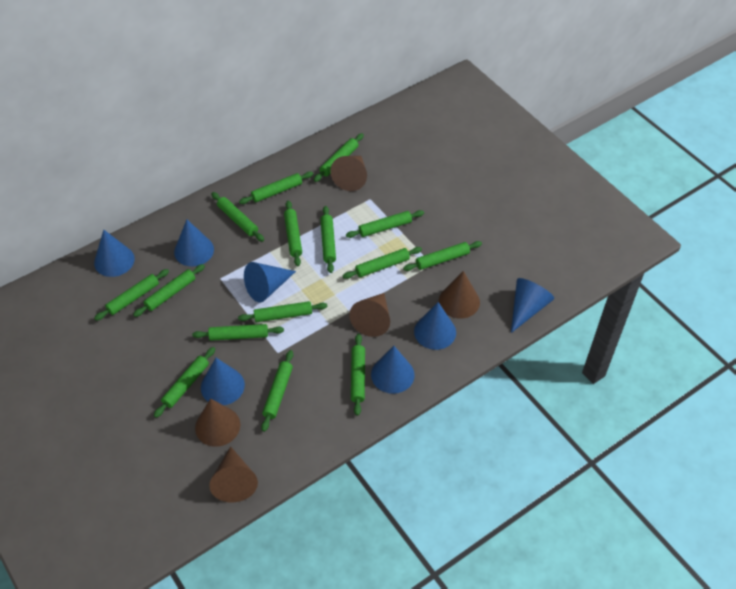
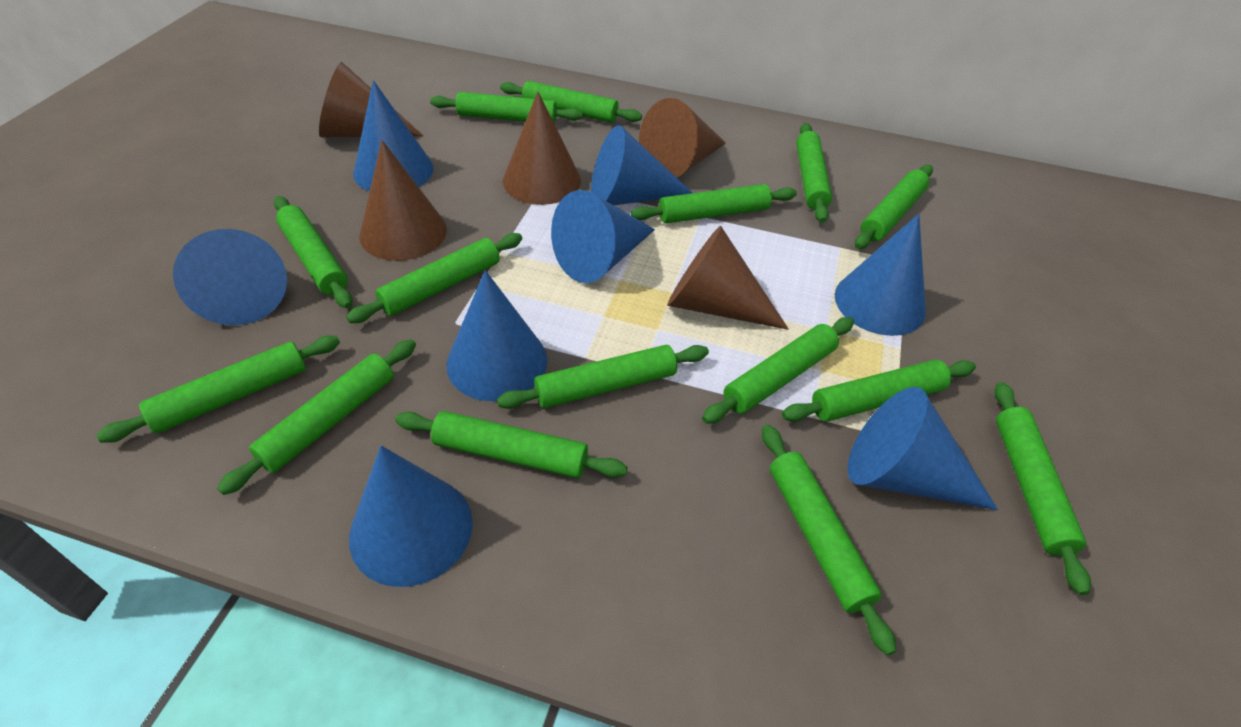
blue cone: [94,229,135,277] [174,219,214,267] [201,358,245,405] [244,262,296,303] [371,346,415,394] [414,302,456,350] [511,278,554,333] = 7 -> [173,229,287,325] [349,446,473,587] [353,80,434,191] [446,270,547,401] [551,190,655,283] [591,125,693,205] [835,214,926,336] [847,387,998,510] = 8

